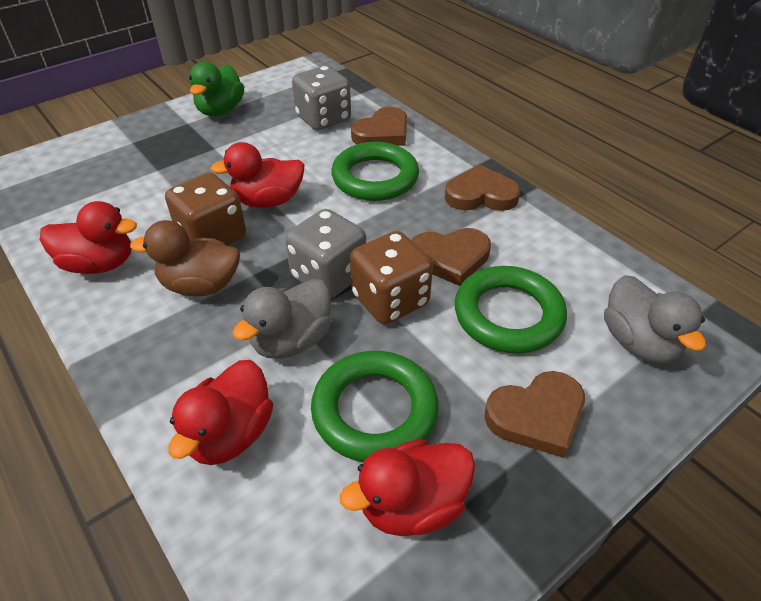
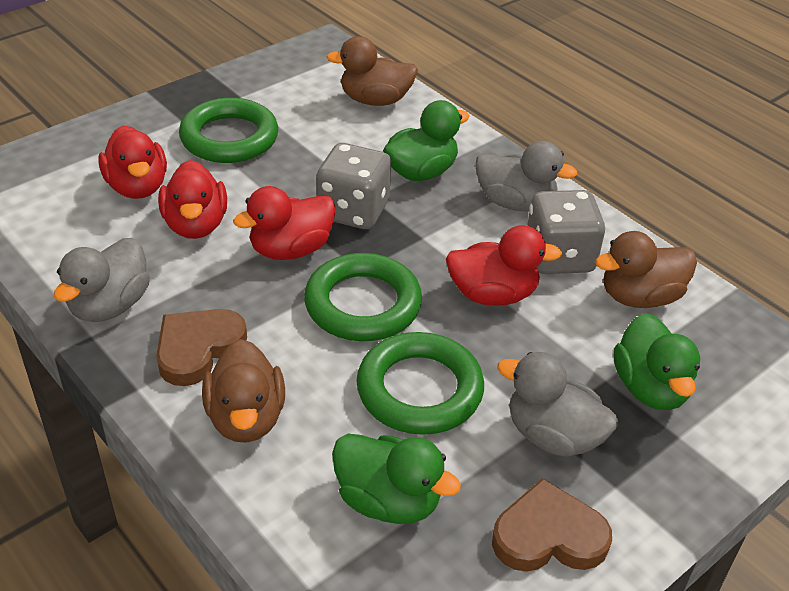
brown dice: [165,173,246,246] [350,231,433,324] = 2 -> none = 0
brown duck: [130,220,240,296] = 1 -> [202,339,285,443] [327,36,418,106] [595,231,697,308] = 3
brown heart: [351,107,407,146] [411,228,491,286] [445,164,520,211] [484,371,585,458] = 4 -> [156,309,247,386] [492,478,612,572] = 2
green duck: [189,61,244,116] = 1 -> [332,434,461,524] [383,100,470,181] [614,313,700,410] = 3
grey duck: [233,279,331,359] [604,275,706,363] = 2 -> [54,238,150,322] [475,141,577,212] [497,352,618,457] = 3

